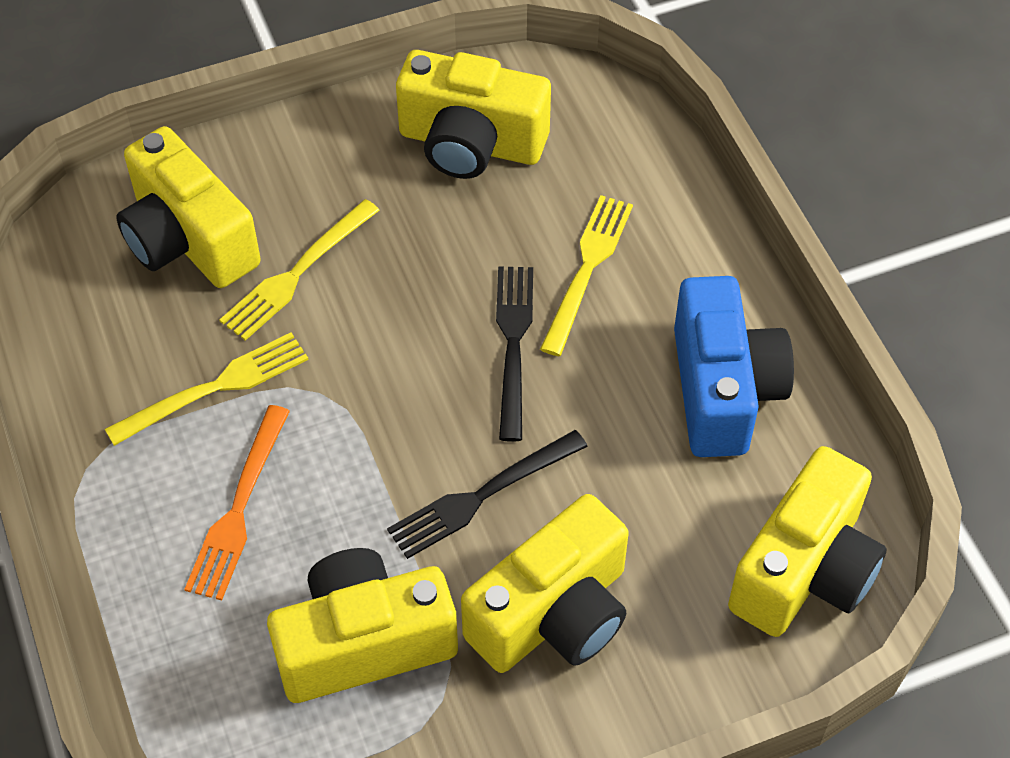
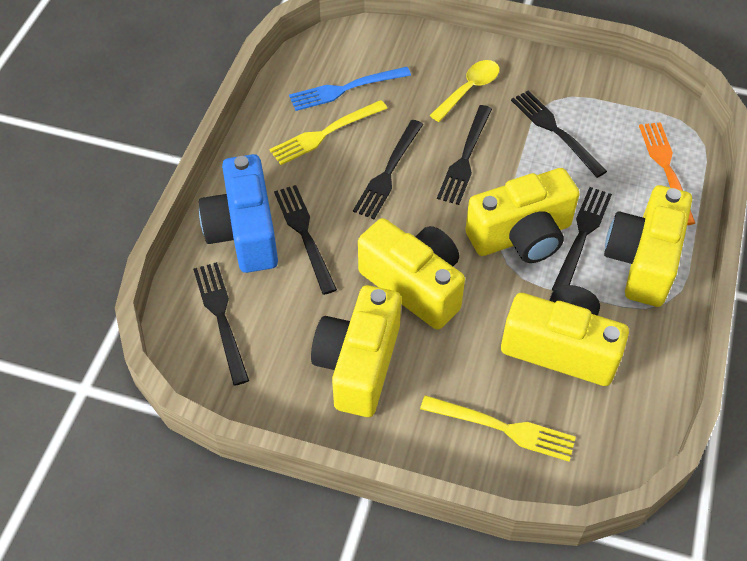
black fork: [387,430,588,559] [496,267,533,442] = 2 -> [193,262,249,386] [274,185,337,295] [353,120,423,219] [437,105,492,205] [511,91,607,178] [552,187,612,291] = 6
blue fork: none = 0 -> [289,67,411,111] = 1
yellow fork: [105,332,309,446] [220,199,380,341] [540,195,633,356] = 3 -> [269,100,388,165] [420,395,576,462] = 2
yellow spoon: none = 0 -> [430,60,499,122] = 1

